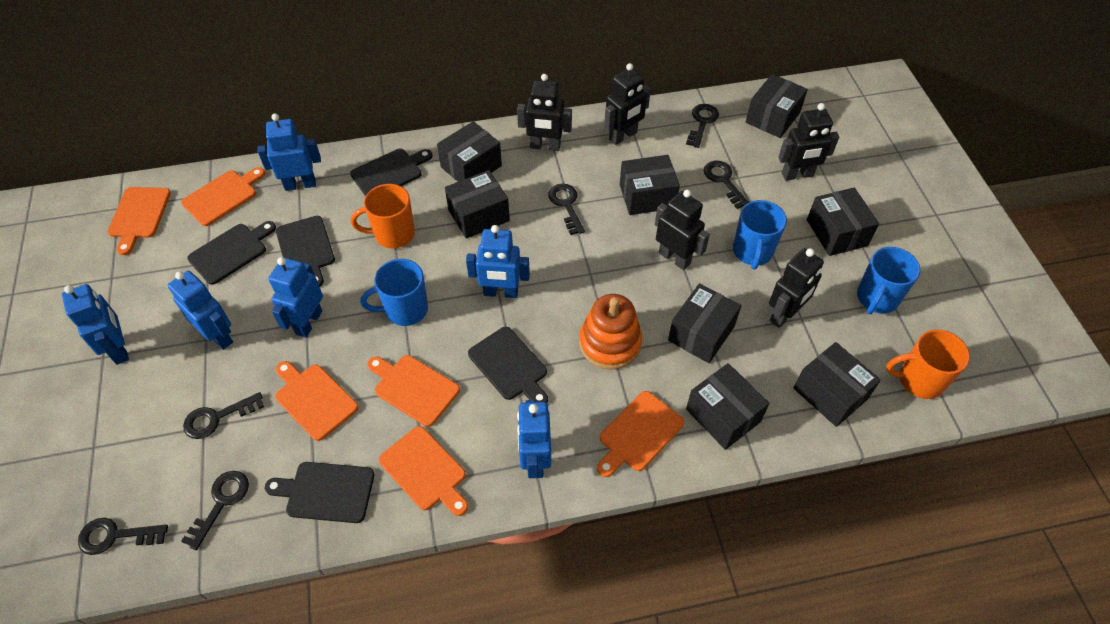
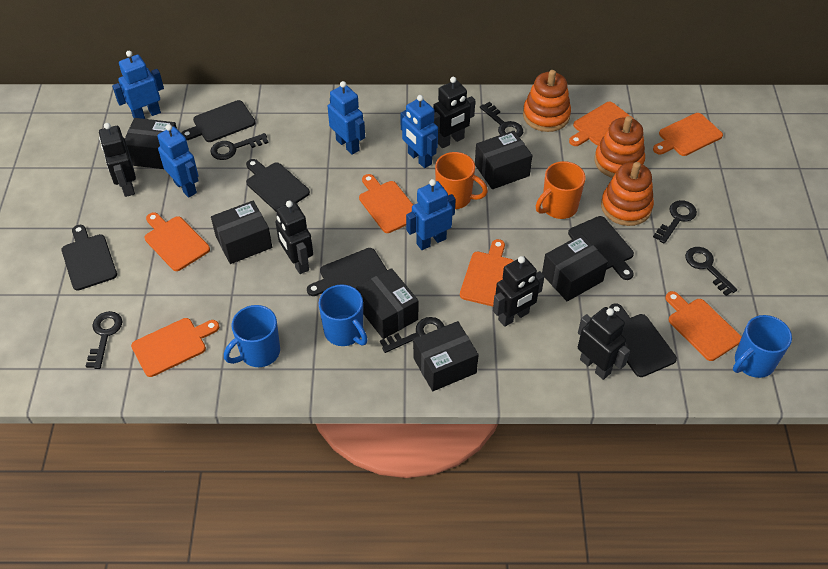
black box: [437,121,502,182] [445,170,510,239] [620,155,680,215] [668,283,741,363] [686,363,769,450] [746,74,808,138] [793,342,881,427] [807,187,879,256] = 8 -> [125,118,177,169] [211,201,272,264] [356,268,418,339] [413,321,479,391] [475,131,533,189] [542,234,608,301] = 6
black cutting board: [187,221,276,285] [265,462,374,523] [276,216,335,287] [350,149,432,196] [468,327,548,403] = 5 -> [62,225,117,291] [181,100,255,142] [246,159,310,211] [307,248,387,296] [568,216,634,280] [609,303,677,377] = 6
blue robot: [62,284,129,365] [168,271,233,350] [258,113,321,191] [268,257,323,338] [466,225,530,298] [517,400,551,478] = 6 -> [112,51,164,119] [157,124,199,198] [328,81,365,155] [400,95,438,168] [406,179,456,250] = 5
orange cutting board: [108,187,171,255] [181,167,265,226] [275,361,358,441] [367,355,460,427] [379,426,468,516] [597,391,684,477] = 6 -> [131,318,219,377] [145,212,210,271] [359,174,413,233] [460,239,514,306] [569,102,635,146] [653,113,723,156] [665,291,742,361] = 7
orange stacking toy: [579,294,642,370] = 1 -> [523,70,571,132] [594,116,645,178] [601,162,654,226] = 3

